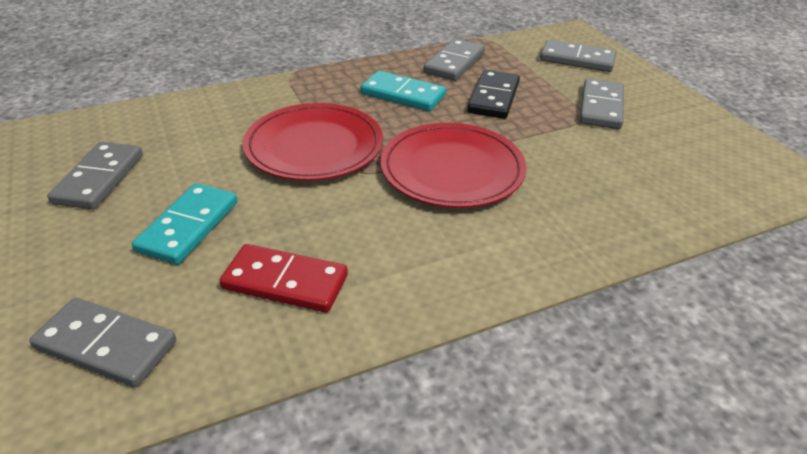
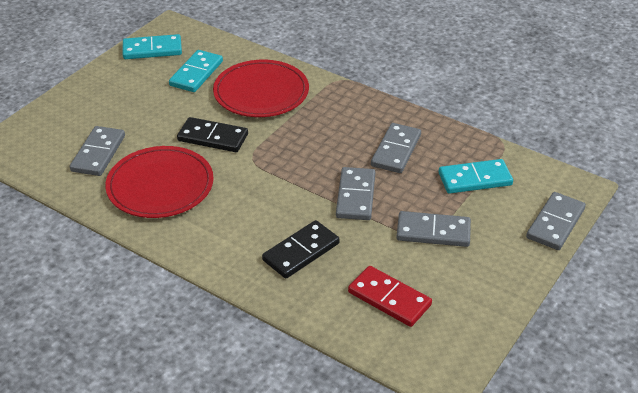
black domino: [467,70,520,119] = 1 -> [177,117,248,152] [262,220,340,279] = 2
turquoise domino: [132,183,237,265] [360,71,446,111] = 2 -> [123,34,182,59] [169,50,223,92] [439,159,513,194] = 3

